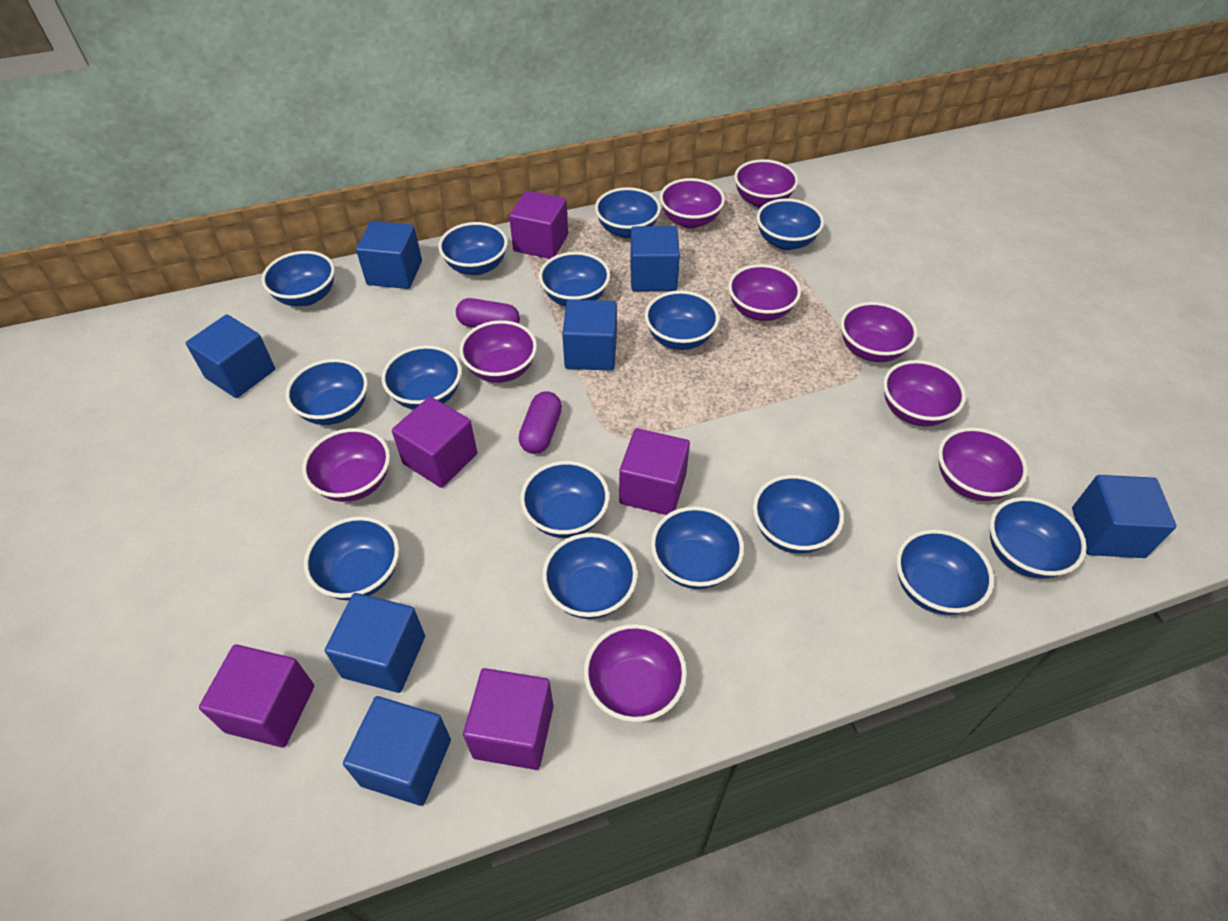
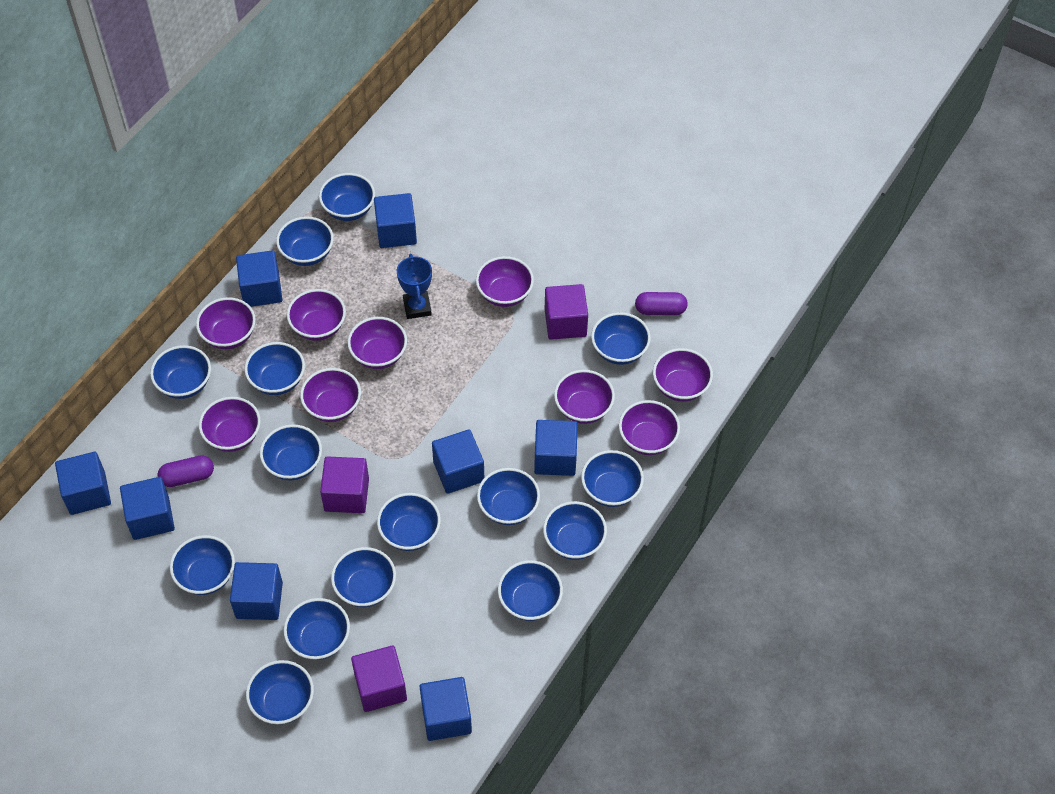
blue cube: [186,314,275,398] [325,593,425,693] [343,696,451,806] [356,221,422,289] [562,299,617,371] [630,226,680,291] [1072,475,1177,558] = 7 -> [55,452,111,515] [120,477,175,540] [230,562,283,620] [236,250,282,307] [374,193,417,248] [420,677,472,741] [432,429,484,494] [534,420,578,476] = 8
blue trophy: none = 0 -> [397,254,432,319] = 1
purple cube: [199,644,314,747] [392,396,477,488] [463,668,553,770] [509,190,568,259] [619,428,690,515] = 5 -> [320,456,369,513] [351,646,407,712] [545,284,588,340] = 3

